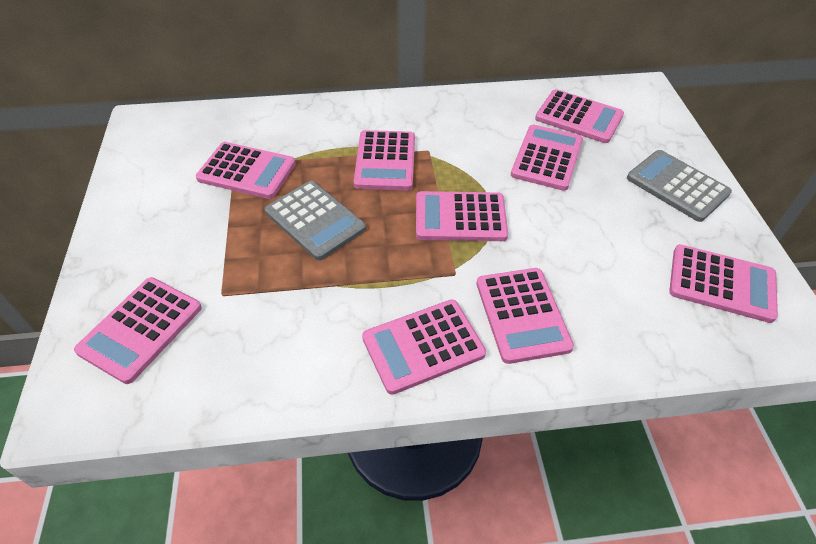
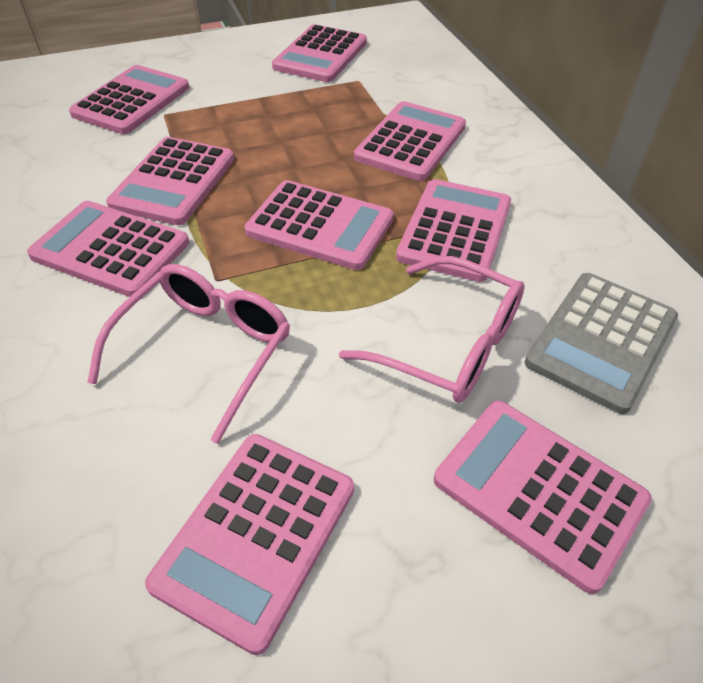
grey calculator: [265,181,366,260] [627,150,732,222] = 2 -> [525,273,678,414] = 1
pink glasses: none = 0 -> [87,264,290,444] [339,256,524,403] = 2

